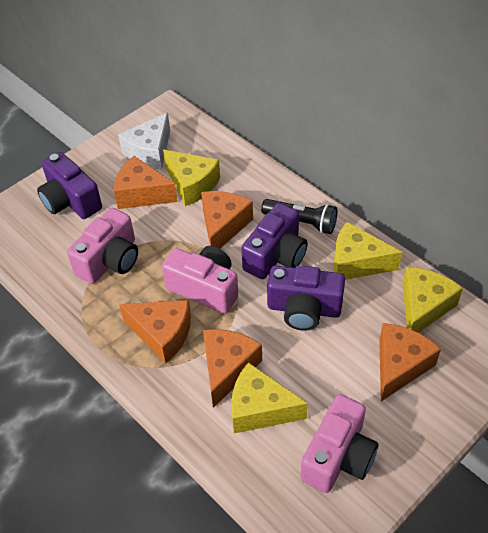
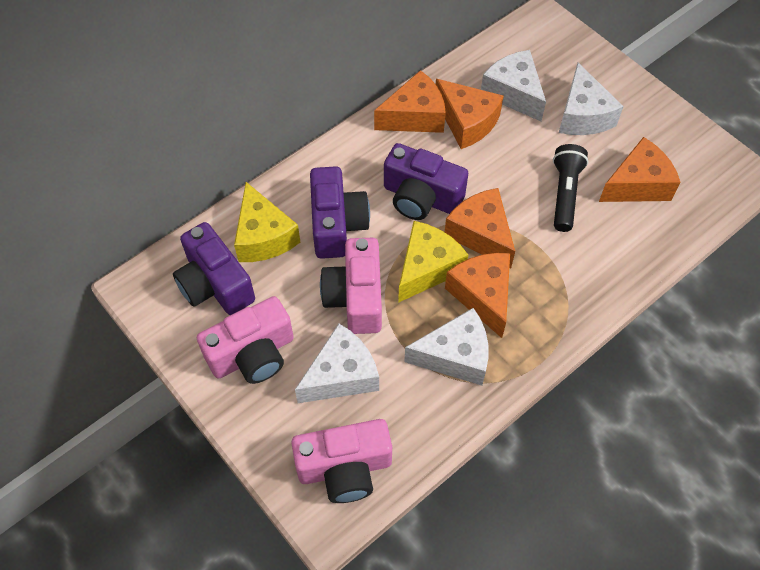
white cheese: [118,113,170,170] = 1 -> [295,323,379,403] [404,308,488,386] [481,50,546,121] [559,63,624,135] = 4
yellow cheese: [163,150,220,206] [231,362,308,433] [334,222,402,280] [402,267,463,333] = 4 -> [234,182,300,262] [398,221,468,303] = 2

